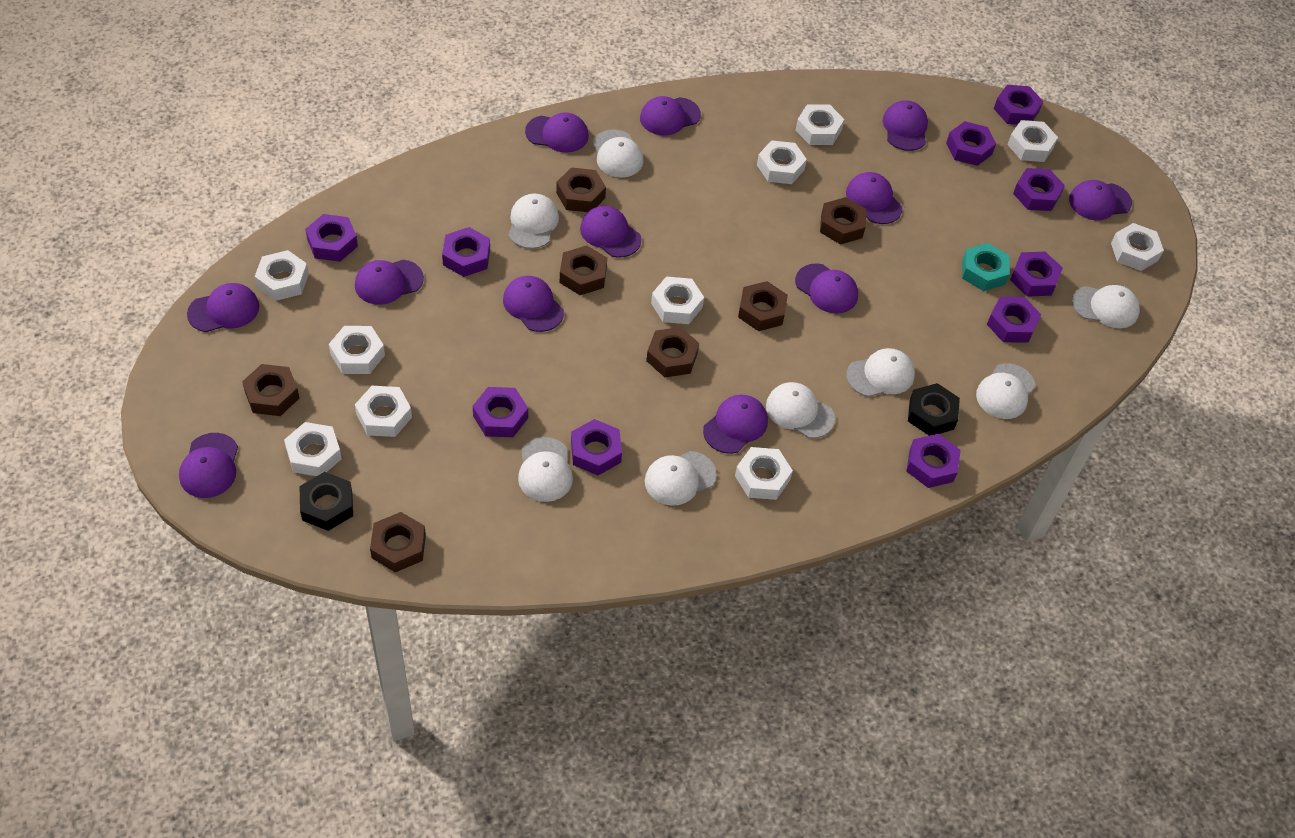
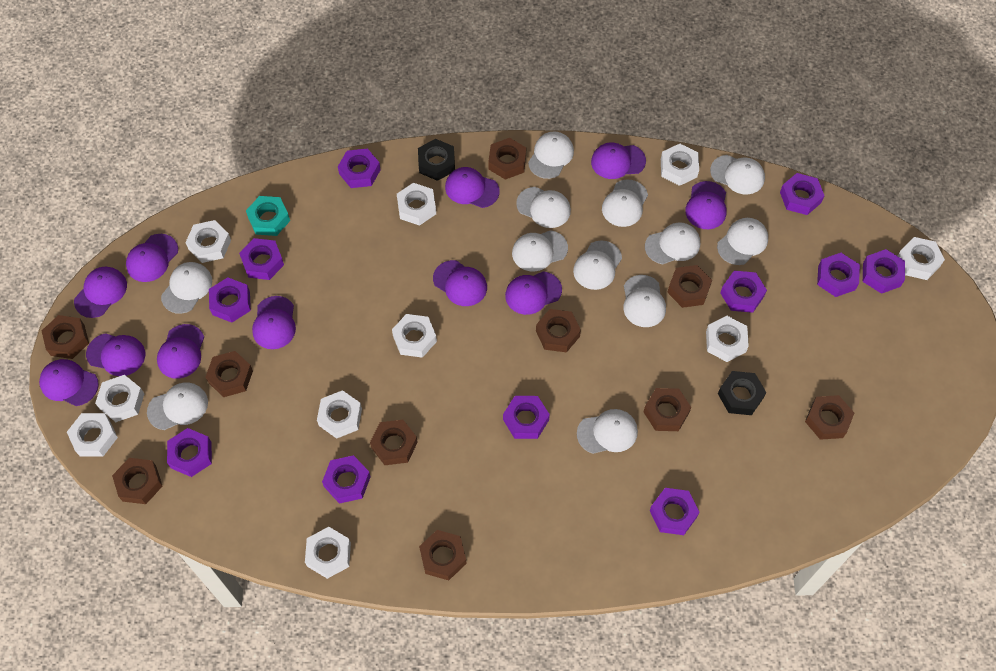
brown nut: [242,364,299,416] [370,512,426,572] [556,167,606,212] [560,245,607,295] [646,327,699,377] [738,281,788,331] [820,197,866,245] = 7 -> [41,315,89,359] [112,458,162,504] [205,351,253,397] [370,420,418,465] [419,530,467,580] [488,138,526,180] [536,309,581,353] [643,388,691,431] [667,265,712,308] [805,395,854,440] = 10
purple cap: [179,433,238,498] [187,283,259,332] [355,260,424,305] [503,276,564,332] [525,112,589,153] [580,206,641,258] [640,96,701,136] [703,395,768,454] [795,263,858,314] [846,172,902,224] [883,100,928,151] [1069,180,1132,220] = 12 -> [39,359,99,406] [74,267,127,318] [86,333,145,376] [126,234,178,282] [157,324,204,379] [252,296,296,349] [433,260,487,306] [445,167,500,208] [505,271,562,315] [591,143,646,179] [685,181,727,229] = 11
purple nut: [305,214,358,262] [442,227,490,277] [473,387,528,437] [571,419,622,475] [906,434,961,488] [946,121,996,166] [987,297,1042,342] [994,85,1043,125] [1010,252,1063,297] [1013,168,1065,211] = 10 -> [167,428,212,477] [209,277,251,323] [239,238,284,280] [322,455,371,504] [338,148,381,188] [503,396,550,439] [650,488,700,535] [720,271,767,313] [780,173,825,215] [817,253,860,297] [863,249,905,294] = 11
white cap: [509,194,559,249] [518,437,573,502] [592,130,643,178] [645,451,717,506] [766,382,835,438] [846,348,915,397] [976,363,1036,419] [1072,285,1140,328] = 8 -> [147,383,208,430] [161,262,212,314] [512,230,568,271] [516,187,571,228] [528,132,574,179] [573,241,622,290] [577,409,638,454] [602,180,648,227] [623,275,666,327] [645,222,700,264] [710,155,765,195] [717,218,768,265] = 12

